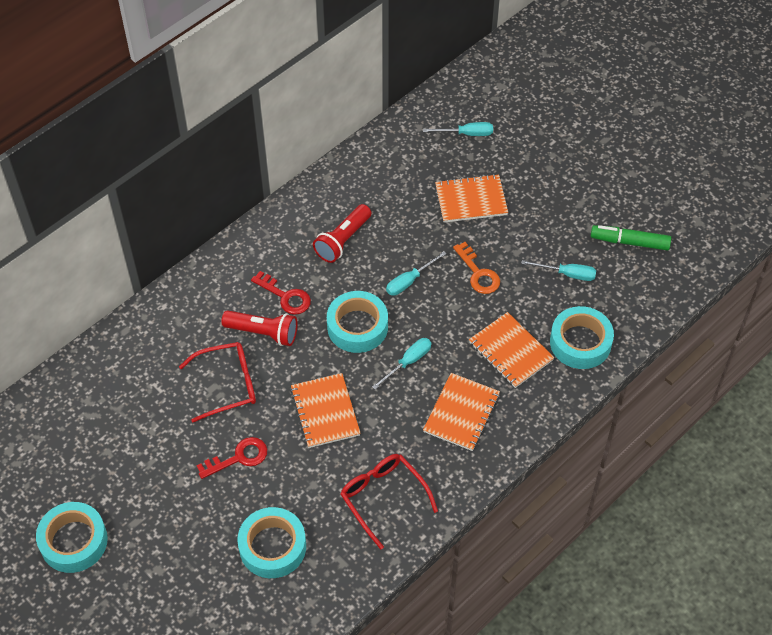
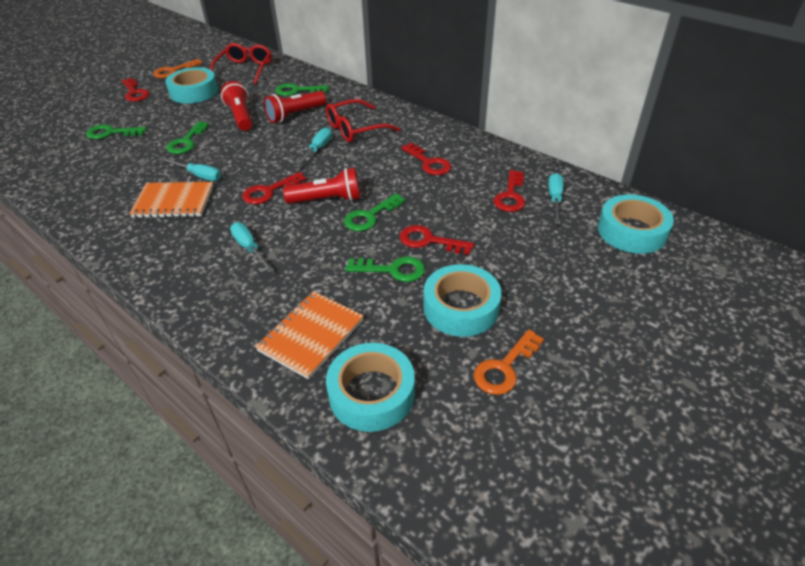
green key: none = 0 -> [86,124,147,139] [166,121,209,154] [275,83,329,96] [344,193,405,231] [345,256,425,282] = 5
green marker: [591,225,671,251] = 1 -> none = 0
orange key: [453,242,500,294] = 1 -> [153,59,202,78] [474,329,544,395] = 2
orange notebook: [290,373,361,448] [423,373,500,451] [435,174,508,223] [469,312,555,388] = 4 -> [129,182,214,218] [255,291,364,379] = 2
red flashlight: [221,310,298,346] [313,204,372,263] = 2 -> [221,81,252,131] [264,91,326,123] [283,168,360,204] = 3
red key: [197,437,267,479] [251,271,311,315] = 2 -> [122,78,150,102] [242,172,306,204] [400,225,474,255] [401,143,451,175] [493,170,525,212] = 5

